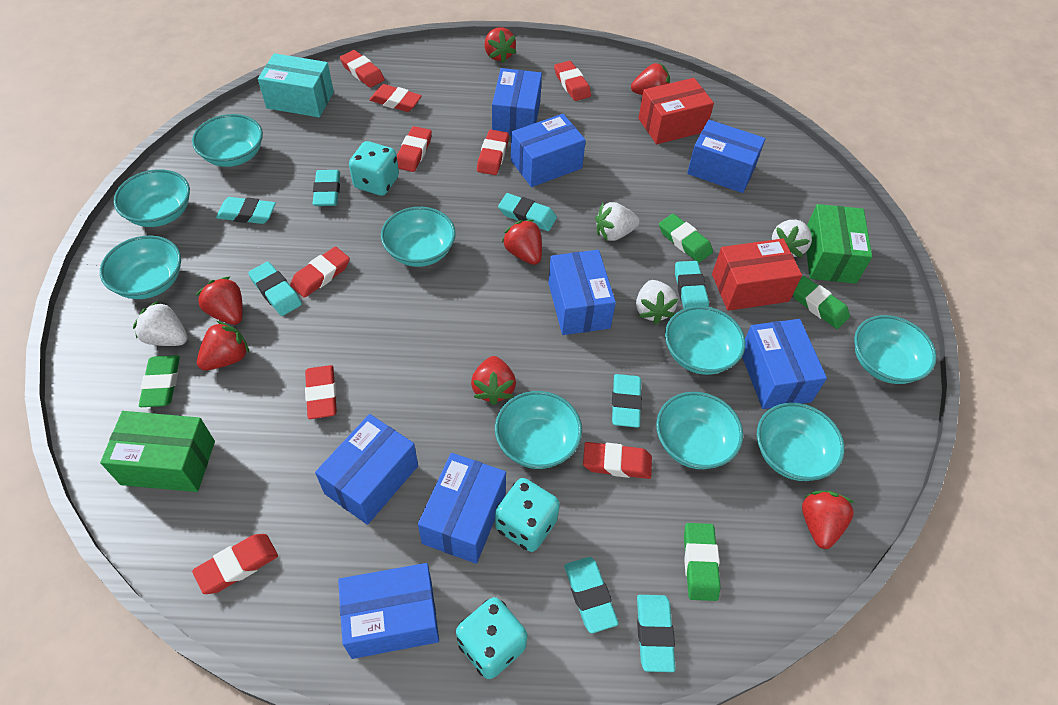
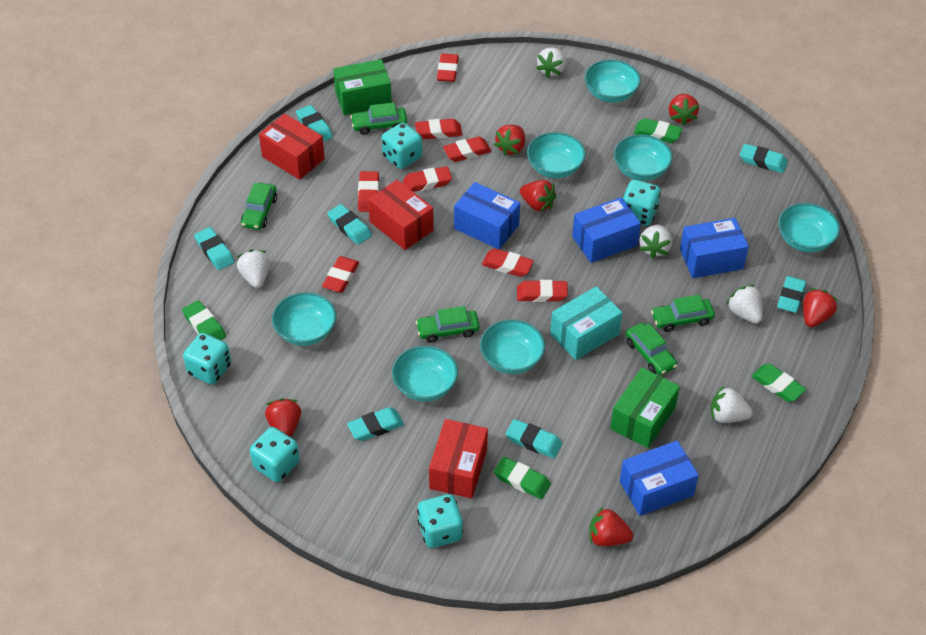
blue box: [315,414,418,525] [338,563,439,659] [418,453,506,564] [492,68,542,136] [511,114,586,187] [548,250,616,335] [687,120,765,193] [742,319,827,409] = 8 -> [454,182,520,250] [572,197,641,263] [620,441,699,516] [680,218,749,278] = 4
green car: none = 0 -> [241,183,277,230] [351,103,407,135] [416,306,480,343] [626,323,678,375] [651,295,715,332] = 5
red box: [638,78,714,144] [712,239,802,311] = 2 -> [259,114,325,180] [368,180,434,250] [429,419,488,499] = 3
red eraser: [192,534,278,594] [290,247,350,298] [305,365,337,419] [340,50,384,88] [370,84,422,112] [397,126,432,172] [477,130,509,175] [554,61,591,101] [583,442,652,479] = 9 -> [322,256,359,293] [358,171,379,212] [403,166,452,192] [415,119,462,139] [437,54,459,82] [443,136,491,162] [482,249,534,277] [517,280,568,302] = 8
red strawberry: [196,277,243,325] [197,321,250,370] [471,356,516,405] [484,27,516,63] [502,220,542,265] [631,63,670,95] [802,491,855,549] = 7 -> [265,398,301,437] [494,124,525,156] [520,180,556,212] [589,507,633,546] [669,94,699,126] [803,288,838,327] = 6
turquoise bowl: [100,235,181,299] [114,169,190,227] [192,114,263,167] [381,207,456,267] [495,391,582,469] [656,392,743,469] [665,306,745,375] [757,403,845,481] [854,315,937,384] = 9 -> [272,292,336,346] [392,346,458,402] [480,319,545,374] [527,132,586,178] [585,59,641,103] [614,134,673,181] [778,203,840,252] = 7
turquoise dice: [349,141,399,196] [456,597,527,679] [495,478,560,552] = 3 -> [183,333,231,385] [250,427,300,482] [382,122,422,169] [417,494,463,548] [622,180,661,226] = 5
turquoise eraser: [216,197,276,224] [248,262,302,316] [313,170,340,206] [498,193,557,231] [564,557,619,633] [612,374,642,428] [637,595,675,672] [675,261,709,309] = 8 -> [194,227,235,270] [296,105,333,142] [327,204,372,245] [347,407,404,441] [506,419,562,458] [740,144,788,173] [777,276,806,313] = 7
white strawberry: [133,301,188,346] [595,202,640,241] [636,280,678,325] [772,220,812,257] = 4 -> [237,250,270,288] [536,47,566,78] [640,225,672,259] [711,386,753,423] [726,285,763,324] = 5

